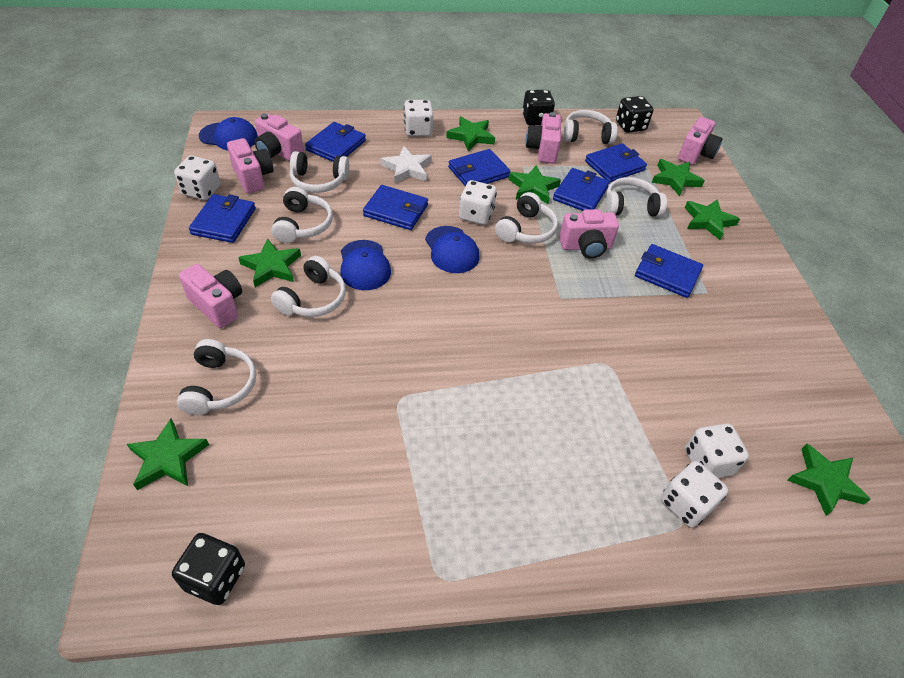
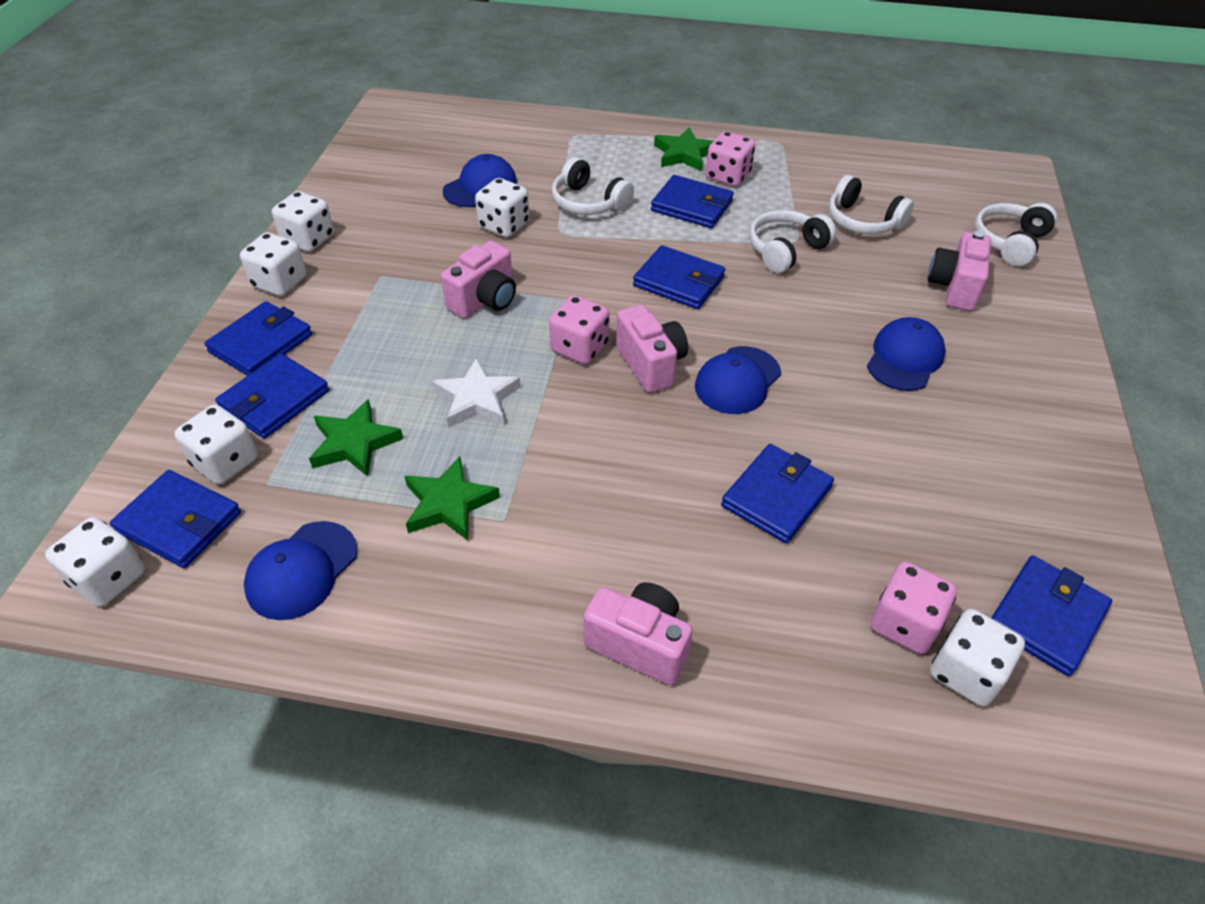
black dice: [172,533,245,605] [522,90,555,125] [616,96,653,133] = 3 -> none = 0
blue cap: [199,117,258,151] [340,240,391,290] [425,226,479,273] = 3 -> [244,521,358,620] [443,154,517,207] [695,346,781,414] [867,317,946,391] = 4
green star: [127,419,209,490] [238,239,301,287] [446,117,495,151] [508,165,561,204] [652,159,705,197] [685,199,740,240] [787,444,871,516] = 7 -> [309,399,403,477] [404,456,500,541] [654,127,713,171] = 3
pink camera: [179,264,242,328] [227,138,274,193] [255,113,304,161] [526,112,561,163] [559,209,619,259] [678,117,723,165] = 6 -> [441,241,516,319] [584,582,693,685] [616,305,688,393] [928,231,991,311] = 4
pink dice: none = 0 -> [549,295,610,364] [706,131,755,187] [871,562,957,654] = 3
white dice: [174,156,221,200] [404,100,433,136] [459,180,497,225] [661,461,728,528] [685,423,749,478] = 5 -> [45,517,145,607] [174,405,258,484] [240,233,306,296] [272,191,334,252] [475,178,530,238] [930,609,1025,706] = 6
white headphones: [177,339,256,415] [271,187,333,243] [271,256,346,317] [290,151,349,193] [495,192,558,244] [563,110,618,144] [605,177,667,217] = 7 -> [552,157,634,215] [749,210,836,273] [829,175,914,234] [975,203,1057,266] = 4

